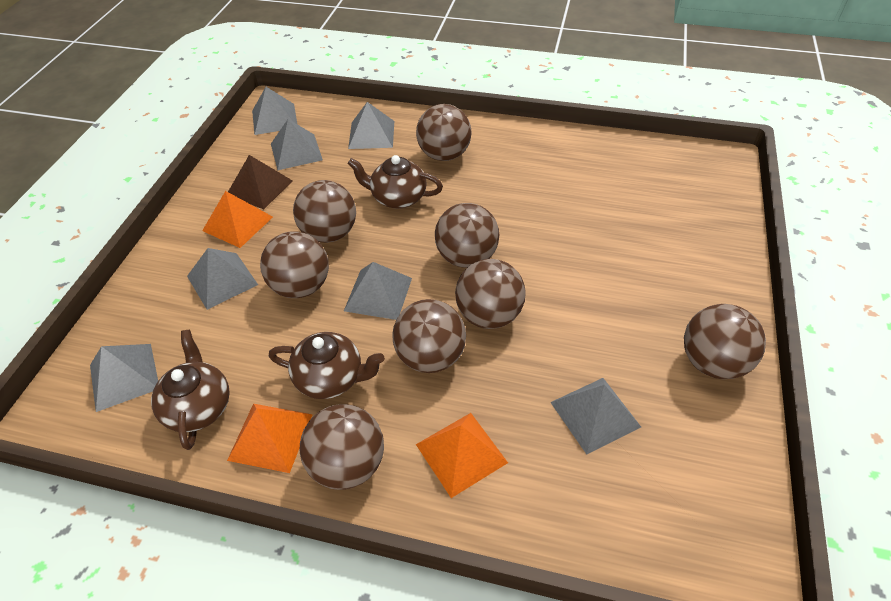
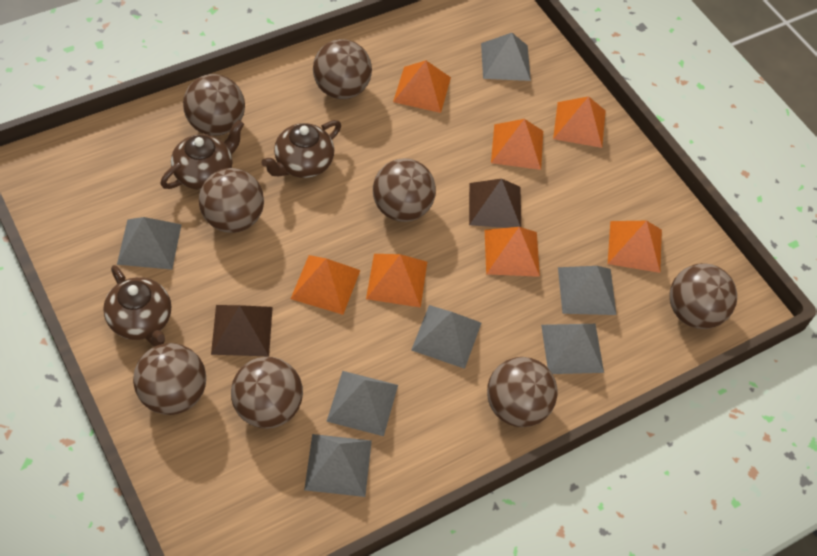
brown pyramid: [228,155,293,209] = 1 -> [211,305,273,356] [469,179,521,228] = 2
orange pyramid: [202,191,273,248] [227,404,313,473] [416,413,508,498] = 3 -> [291,255,360,315] [366,254,427,308] [393,60,451,113] [485,227,540,277] [491,119,543,170] [553,96,606,148] [608,221,662,273] = 7

